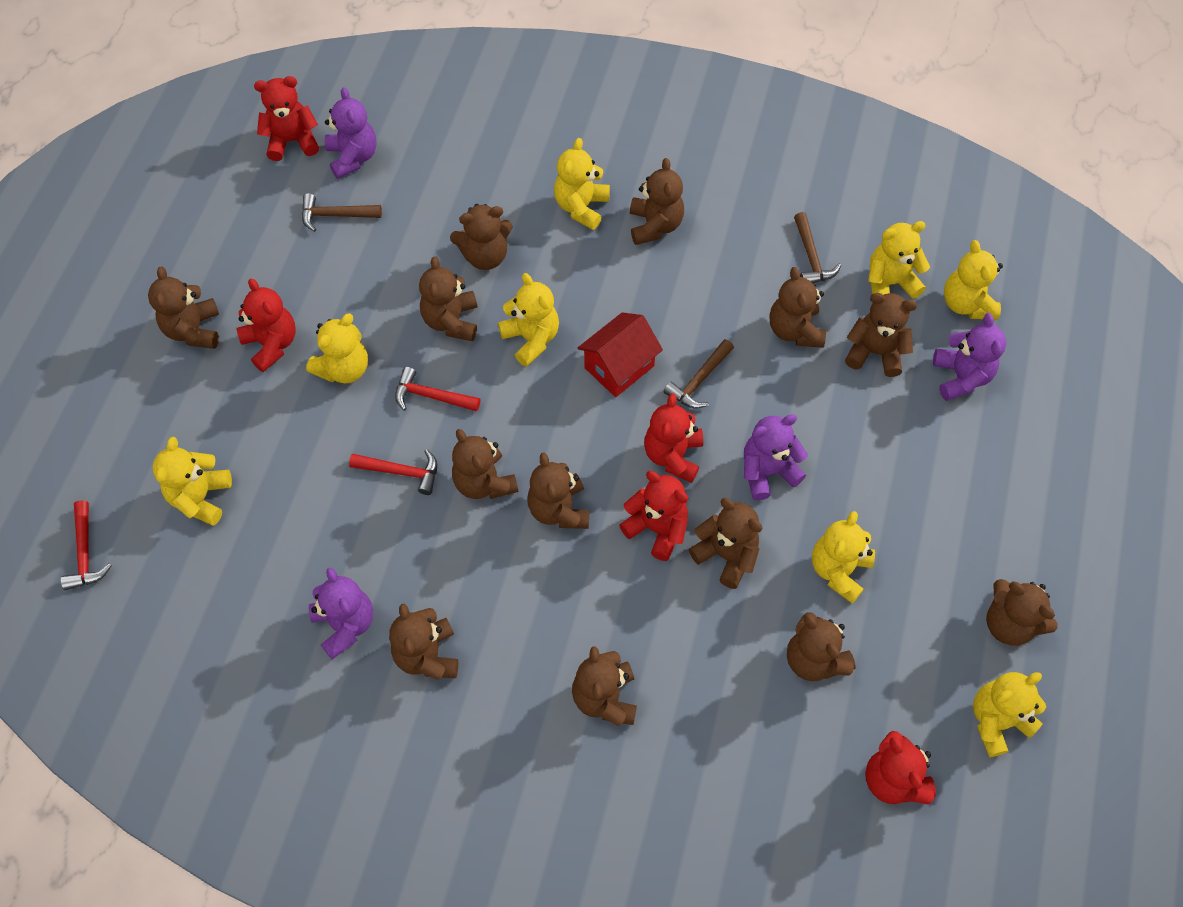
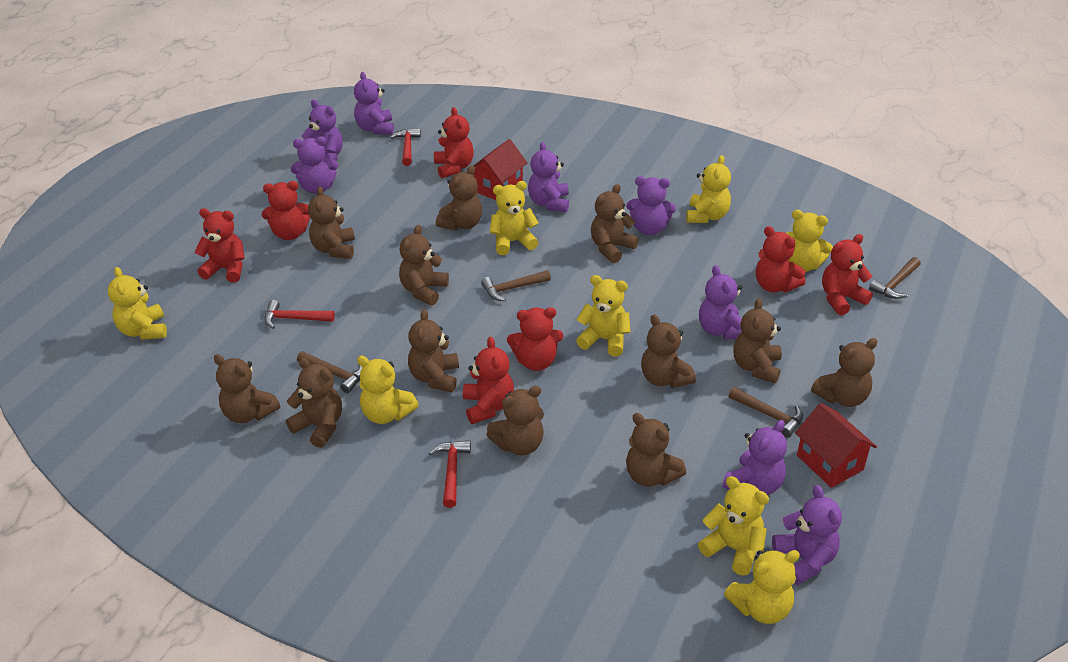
brown hammer: [302,193,382,232] [663,339,734,408] [794,212,841,283] = 3 -> [297,351,362,393] [481,270,551,301] [729,387,803,438] [869,257,921,299] = 4
brown teddy bear: [148,267,219,349] [389,604,458,680] [419,256,477,341] [450,204,512,270] [452,429,518,499] [527,453,589,529] [572,646,637,726] [630,158,684,245] [689,498,762,589] [770,267,826,348] [787,612,856,681] [845,293,917,377] [986,579,1058,646] = 13 -> [214,354,280,423] [286,358,342,448] [308,186,355,259] [399,225,449,305] [408,309,459,392] [436,165,482,231] [486,386,544,455] [591,184,639,263] [626,413,686,486] [641,314,696,388] [733,298,782,383] [811,338,877,407] = 12
purple teddy bear: [309,567,373,660] [324,87,377,179] [744,414,808,500] [933,313,1006,401] = 4 -> [291,136,338,194] [301,99,343,161] [354,72,394,134] [528,142,569,212] [626,176,676,235] [699,265,742,339] [723,420,787,495] [772,485,842,585] = 8
red house: [578,312,663,397] = 1 -> [473,139,527,200] [795,403,877,488] = 2
red teddy bear: [237,279,296,372] [254,76,319,161] [619,471,688,561] [644,393,703,483] [865,731,936,804] = 5 -> [194,208,245,283] [262,181,310,240] [434,107,474,178] [463,337,514,424] [507,307,563,371] [756,226,805,292] [822,234,873,315] = 7

